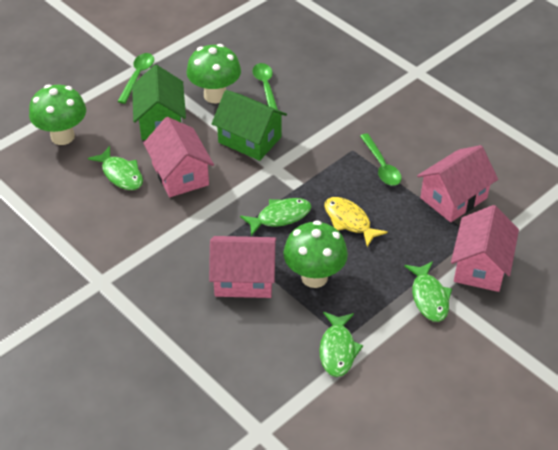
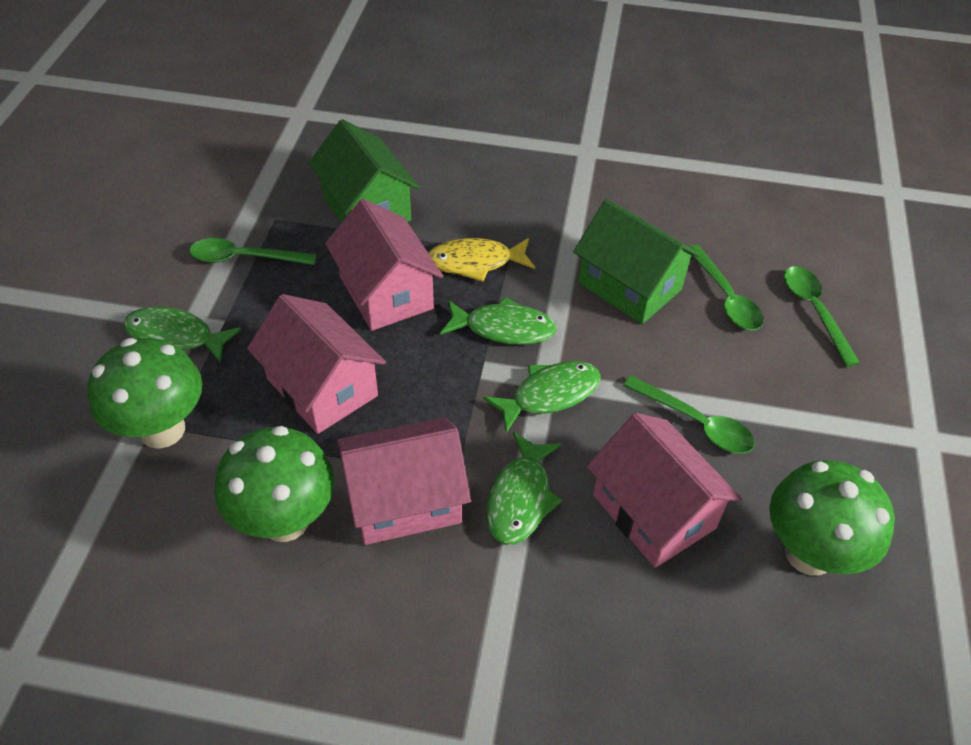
green spoon: [117,53,154,104] [252,63,278,110] [360,133,402,186] = 3 -> [189,238,317,265] [623,375,755,453] [688,244,764,330] [784,266,860,367] = 4

